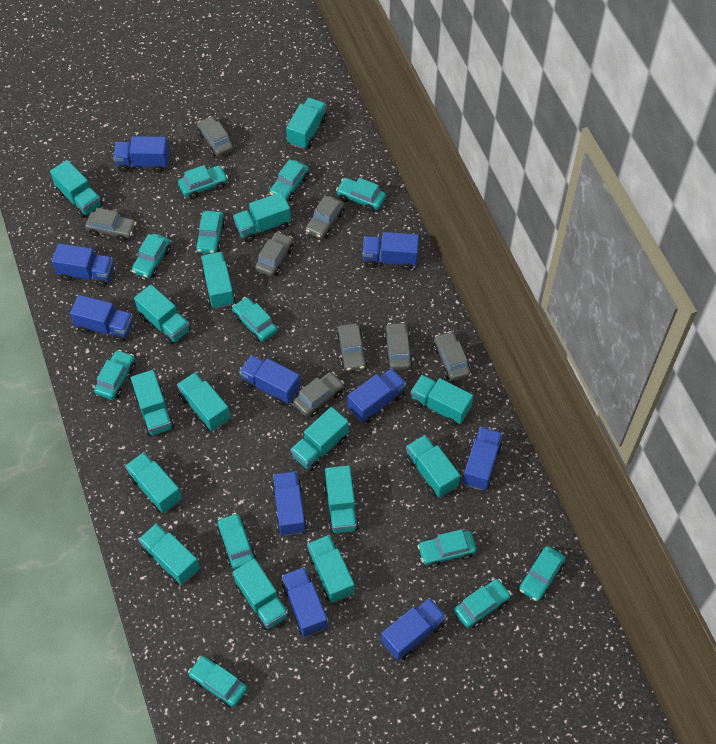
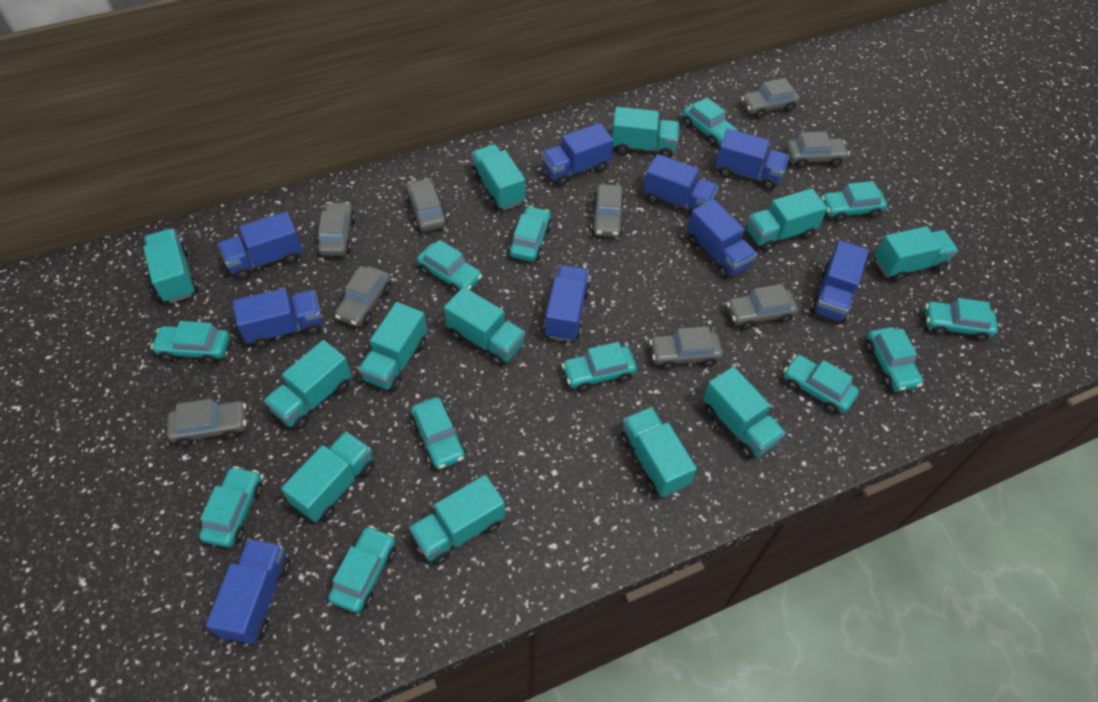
blue truck: [52,243,114,287] [70,295,133,343] [113,136,169,173] [239,355,300,405] [272,471,307,536] [282,567,328,637] [347,368,406,423] [362,232,419,270] [381,598,446,660] [462,427,503,490] = 10 -> [206,539,290,644] [218,212,302,280] [233,288,322,348] [541,123,614,186] [543,265,590,342] [643,154,719,217] [687,199,757,279] [715,129,789,190] [810,240,869,323] = 9
grey car: [85,208,137,242] [197,116,234,157] [255,231,293,277] [293,372,344,417] [306,196,344,239] [336,323,367,371] [384,322,413,370] [433,331,470,381] = 8 -> [167,399,246,447] [317,202,356,256] [335,266,391,327] [405,178,447,232] [591,184,625,237] [649,326,723,370] [726,284,798,330] [741,78,800,119] [786,131,849,168] = 9
turquoise truck: [50,160,102,218] [125,452,182,513] [131,370,174,436] [134,285,191,345] [138,523,200,585] [177,372,230,431] [201,252,236,309] [233,192,291,242] [233,558,289,630] [286,98,327,149] [290,407,349,471] [307,535,354,603] [324,465,359,533] [405,435,460,497] [411,375,473,426] = 15 -> [143,229,198,303] [264,340,351,430] [281,431,374,522] [358,302,427,391] [409,475,505,565] [444,287,525,366] [472,144,525,210] [612,107,679,158] [620,407,697,497] [703,367,786,459] [746,188,827,252] [875,226,958,282] = 12

